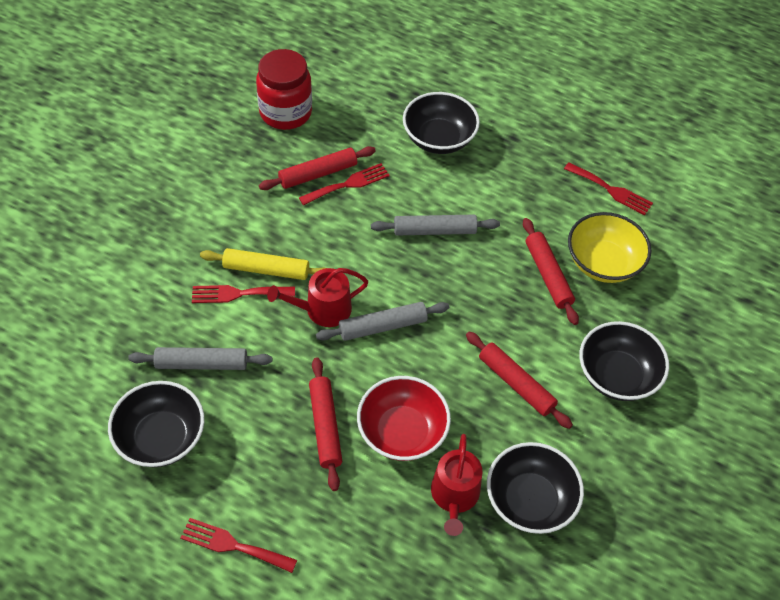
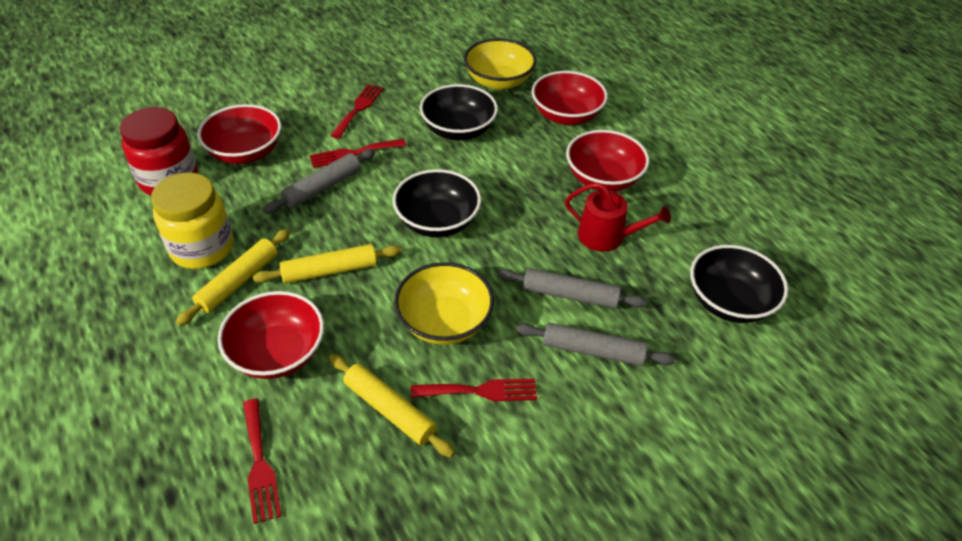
black bowl: [108,381,204,467] [403,92,480,154] [487,442,584,534] [579,321,669,401] = 4 -> [392,169,481,237] [420,84,498,141] [690,245,788,323] = 3
red bowl: [357,376,451,461] = 1 -> [197,104,281,164] [218,291,324,379] [532,71,608,125] [566,130,649,191] = 4
red rolling pin: [259,146,376,190] [309,357,342,491] [466,332,573,429] [523,218,579,325] = 4 -> none = 0
red watering can: [267,268,368,327] [431,434,482,536] = 2 -> [565,183,671,252] = 1
yellow bowl: [568,212,652,283] = 1 -> [394,262,494,345] [464,39,536,90] = 2
yellow jar: none = 0 -> [151,172,234,269] = 1
yellow rolling pin: [200,248,326,280] = 1 -> [176,229,290,326] [253,244,401,284] [329,354,455,457] = 3

